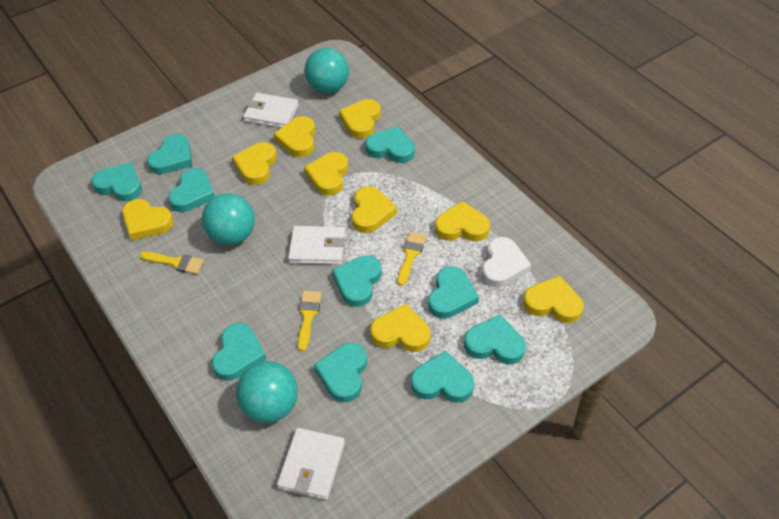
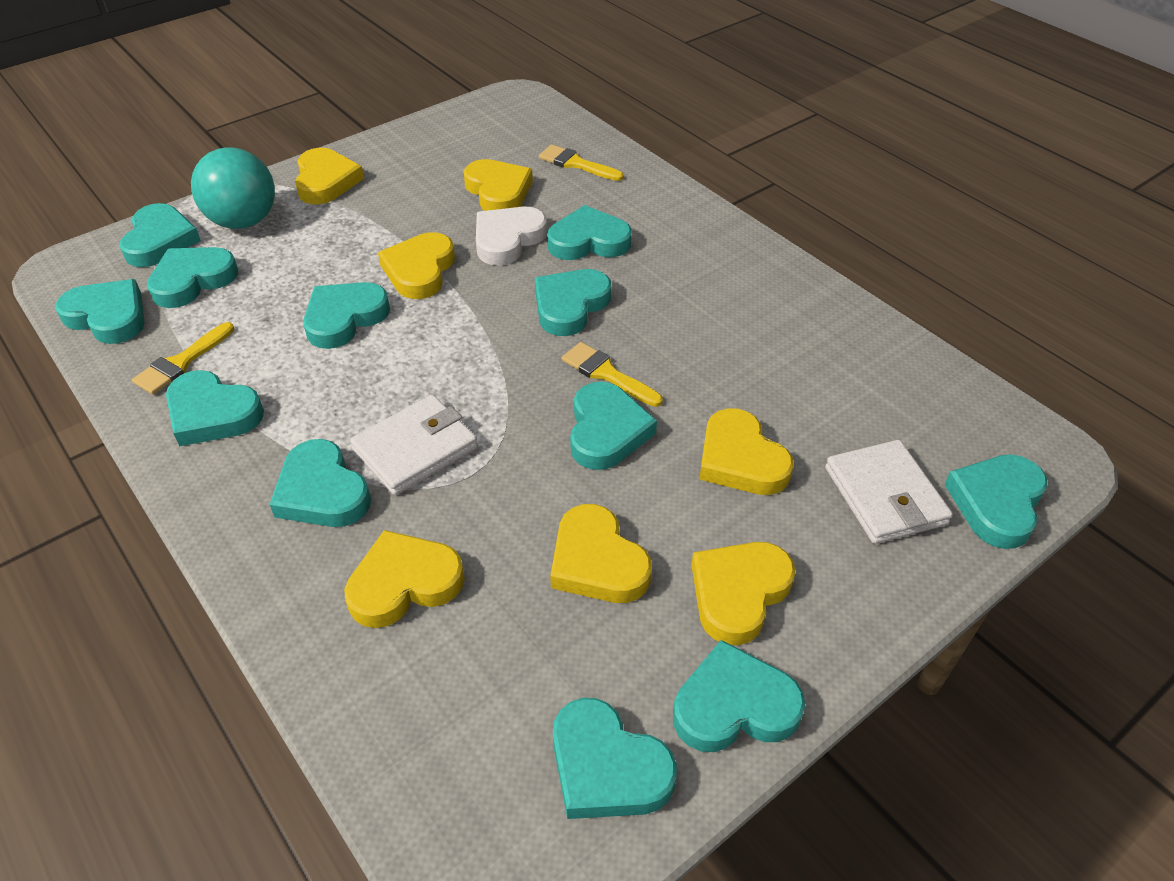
turquoise ball: [202,193,255,245] [236,361,298,423] [305,48,349,93] = 3 -> [191,147,275,229] = 1
turquoise heart: [91,162,142,201] [147,134,192,174] [168,168,215,212] [212,323,267,381] [314,343,367,402] [332,256,382,307] [365,126,415,163] [411,351,474,403] [428,266,479,319] [464,315,526,364] = 10 -> [55,279,145,344] [119,203,201,267] [147,247,238,308] [166,370,264,446] [269,439,371,527] [303,282,390,349] [535,269,611,336] [547,205,632,260] [553,698,677,819] [570,382,657,470] [673,640,805,752] [944,454,1047,549] = 12
white wallet: [243,93,299,128] [277,428,345,500] [288,226,345,265] = 3 -> [350,395,478,495] [825,440,953,544] = 2
yellow heart: [122,199,174,240] [232,142,277,185] [274,116,315,157] [304,152,348,196] [339,99,381,139] [352,186,397,233] [371,304,430,352] [435,201,490,241] [523,276,584,323] = 9 -> [295,148,364,204] [344,530,465,628] [378,232,455,299] [464,159,533,211] [550,504,652,603] [692,542,795,645] [699,408,794,495] = 7

